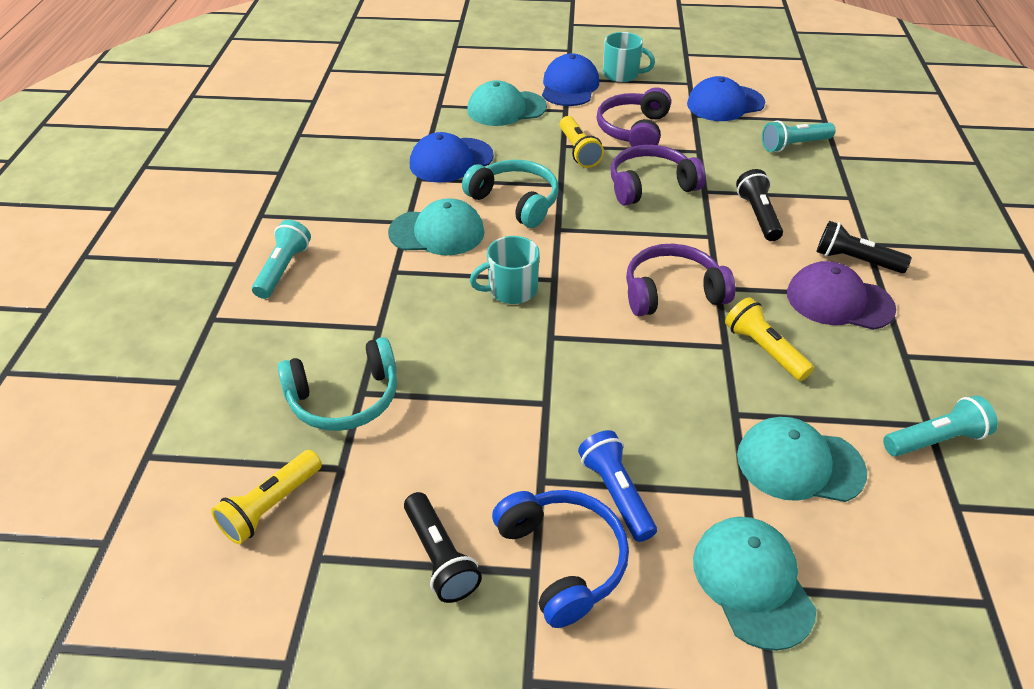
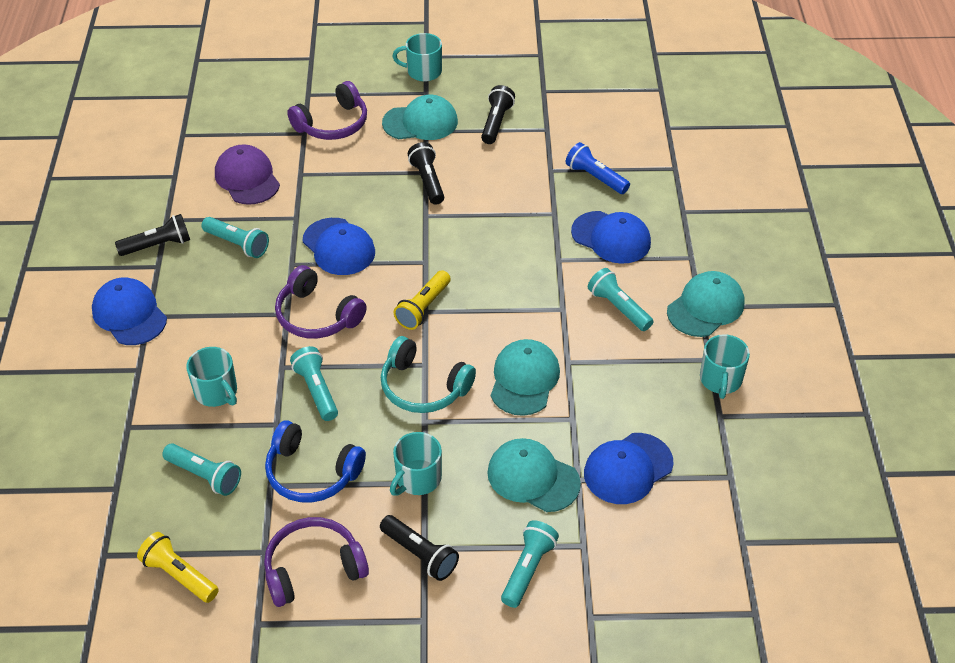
black flashlight: [404,492,482,603] [736,169,783,241] [816,221,912,273] = 3 -> [115,214,190,256] [380,515,459,581] [408,142,444,205] [481,85,515,144] = 4
blue cap: [410,132,494,183] [542,53,599,106] [687,76,765,121] = 3 -> [92,278,167,345] [303,218,375,275] [571,211,651,264] [584,433,673,504] = 4
turquoise flashlight: [252,220,311,299] [762,120,835,152] [883,395,998,457] = 3 -> [162,443,241,496] [202,217,269,258] [290,346,338,421] [501,520,559,608] [588,268,653,331] = 5
turquoise headphones: [278,337,397,431] [462,160,559,228] = 2 -> [381,336,476,413] = 1
turquoise mug: [470,236,540,304] [603,32,655,82] = 2 -> [186,347,237,407] [390,432,442,496] [392,33,442,81] [700,334,750,399] = 4
yellow flashlight: [211,450,322,544] [560,116,604,168] [725,297,814,381] = 3 -> [137,532,219,603] [394,270,451,330] = 2

